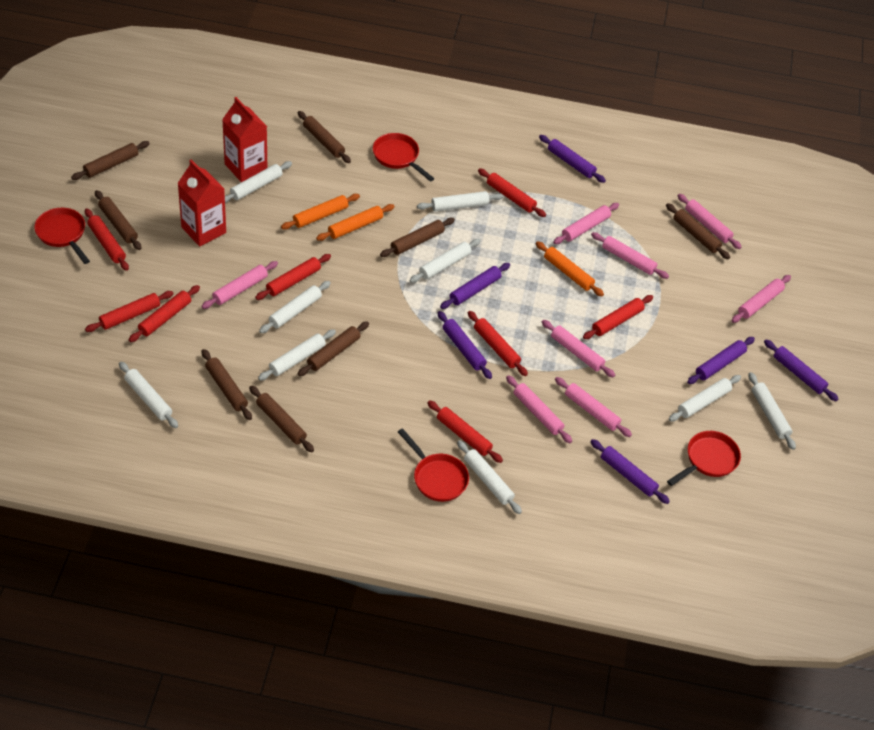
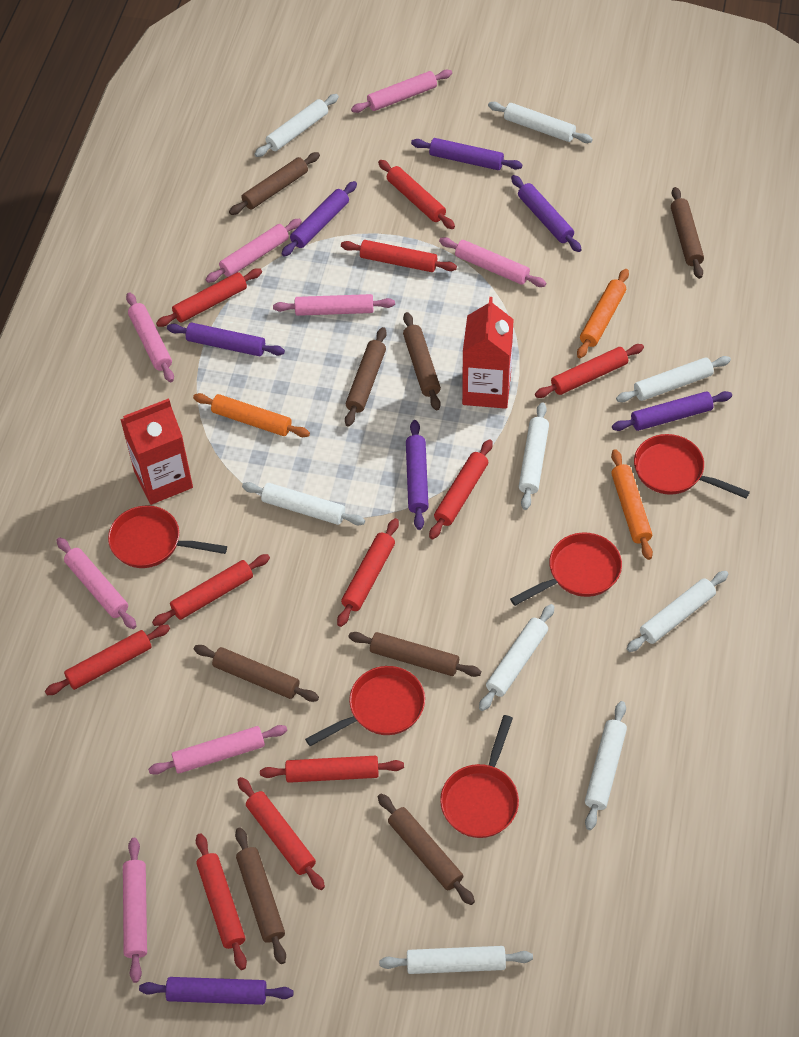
purple rolling pin: [438,311,492,379] [440,263,510,309] [539,135,606,183] [590,439,670,504] [687,337,755,384] [764,340,838,401] = 6 -> [139,977,294,1005] [167,323,285,356] [281,181,357,256] [406,420,429,530] [411,138,523,170] [511,175,582,252] [612,391,732,431] = 7
red pan: [34,208,90,264] [373,133,435,182] [398,428,469,502] [667,431,741,486] = 4 -> [108,506,227,568] [305,666,425,746] [440,715,519,838] [510,532,622,606] [634,434,750,498] = 5
red rolling pin: [85,208,129,271] [85,291,174,332] [129,285,200,342] [255,254,331,300] [427,400,503,463] [468,311,528,376] [478,168,546,217] [583,295,653,339] = 8 -> [45,625,170,695] [152,554,270,626] [156,268,262,327] [196,833,247,970] [237,777,325,890] [260,756,404,783] [337,518,399,627] [341,240,457,272] [378,160,455,229] [429,439,493,539] [535,344,644,398] = 11

